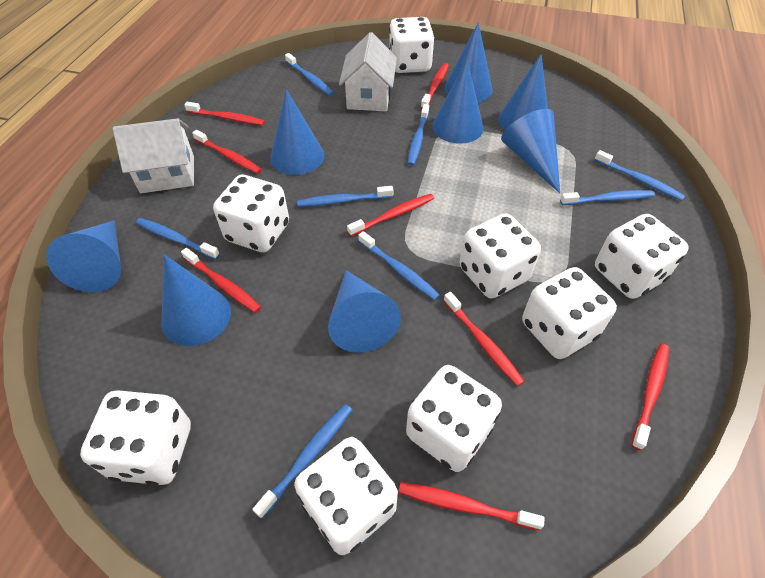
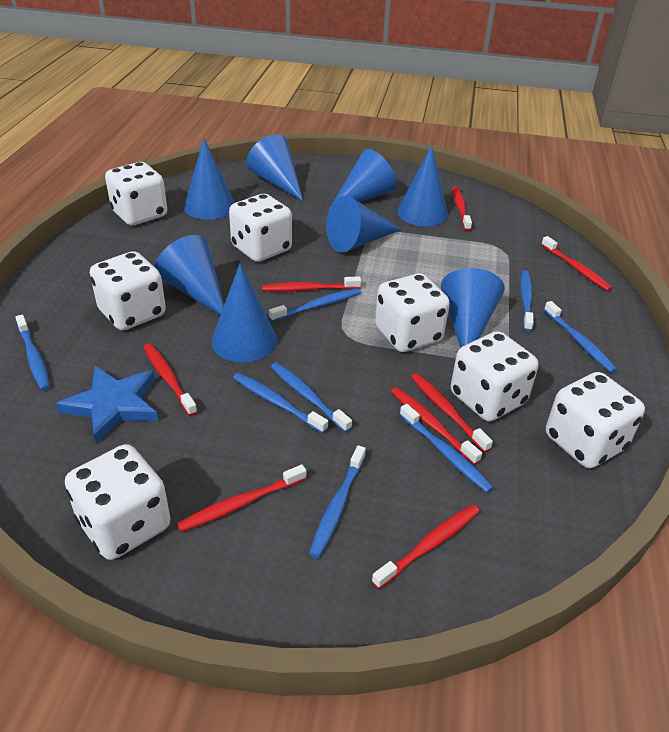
blue star: none = 0 -> [56,366,158,444] = 1
white dice: [80,390,191,486] [213,175,289,252] [294,437,398,555] [389,17,435,73] [406,365,502,472] [460,214,541,299] [522,267,617,359] [595,214,689,299] = 8 -> [65,444,170,560] [90,251,166,330] [105,162,167,225] [229,194,292,262] [375,273,450,352] [451,331,539,421] [546,372,645,468] = 7
white house: [113,118,194,193] [339,32,397,111] = 2 -> none = 0

